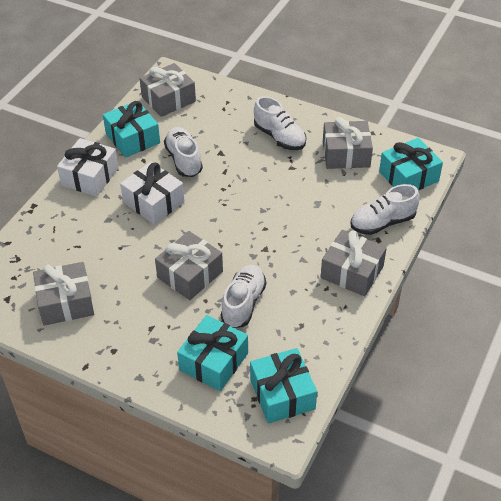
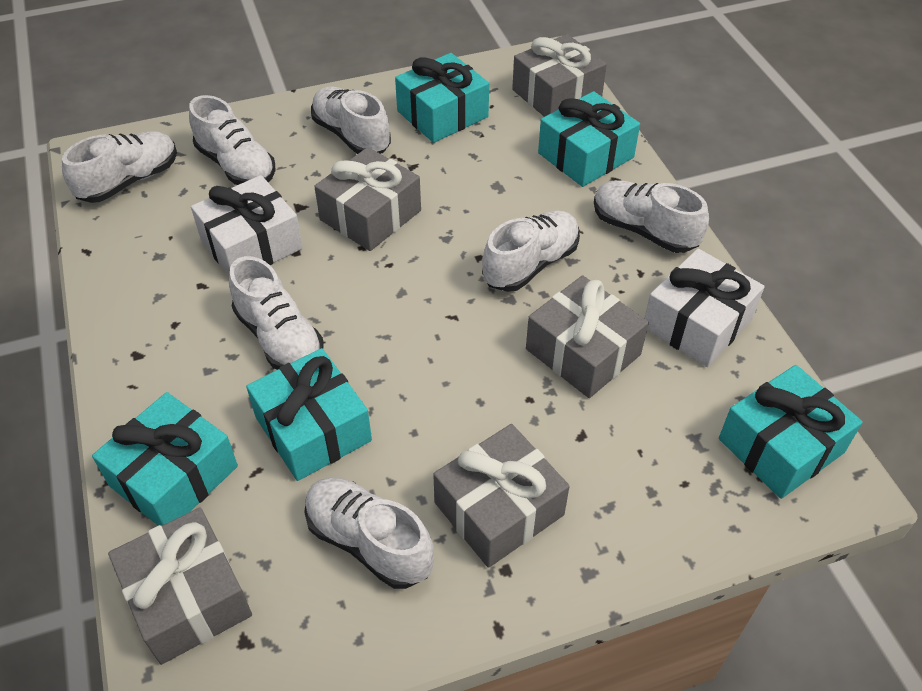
turquoise gift: [103,100,160,158] [177,315,248,391] [250,348,317,423] [379,138,443,190] = 4 -> [92,392,238,526] [246,348,372,481] [395,53,489,143] [538,91,640,187] [719,365,863,499] = 5
white shoe: [164,127,203,177] [221,265,266,328] [254,96,306,150] [351,184,420,235] = 4 -> [62,131,177,203] [189,95,276,185] [229,256,324,370] [304,478,434,589] [311,87,391,154] [482,210,580,292] [594,180,709,253] = 7

